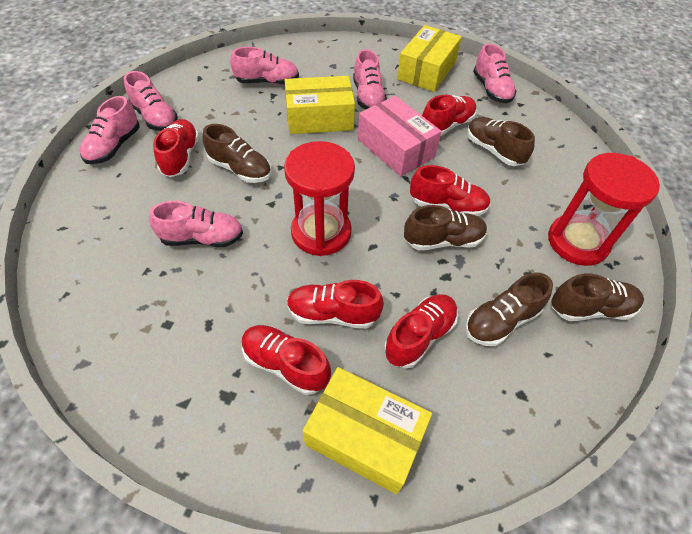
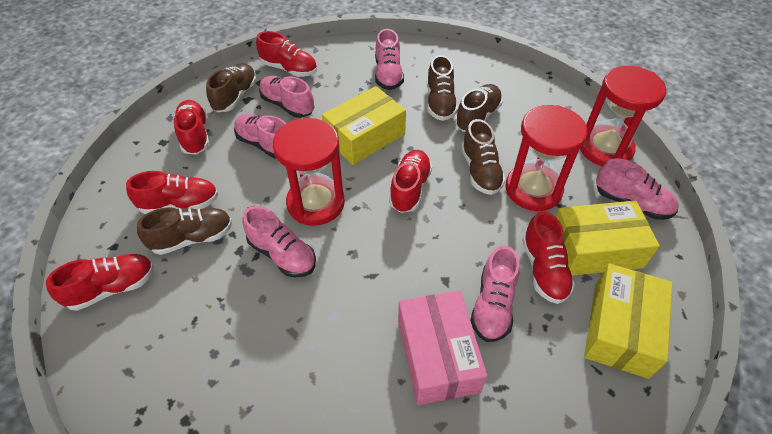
red hourglass: [284,141,355,256] [548,153,660,266] = 2 -> [273,118,345,226] [505,105,588,211] [580,66,666,166] = 3

